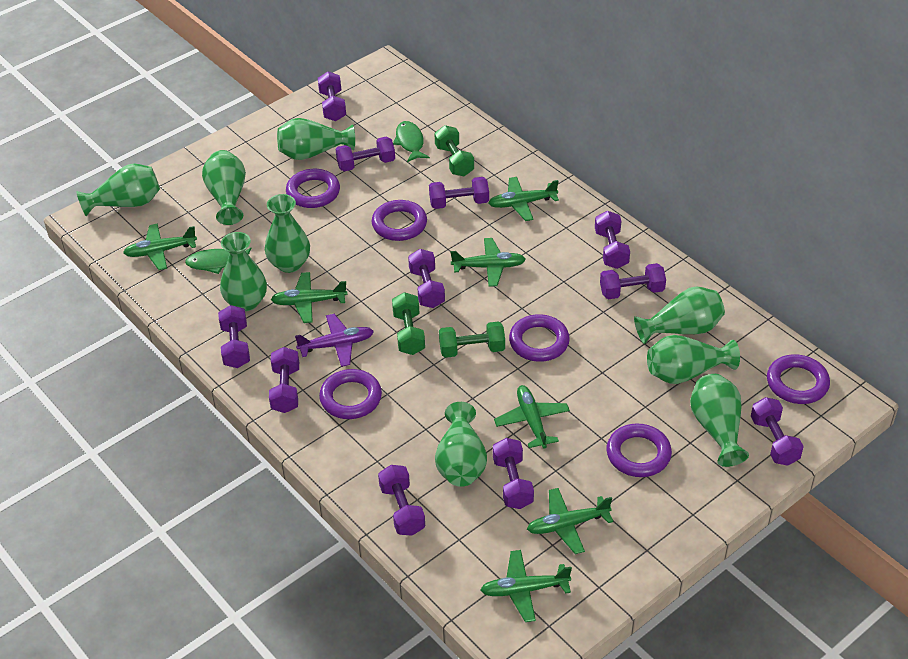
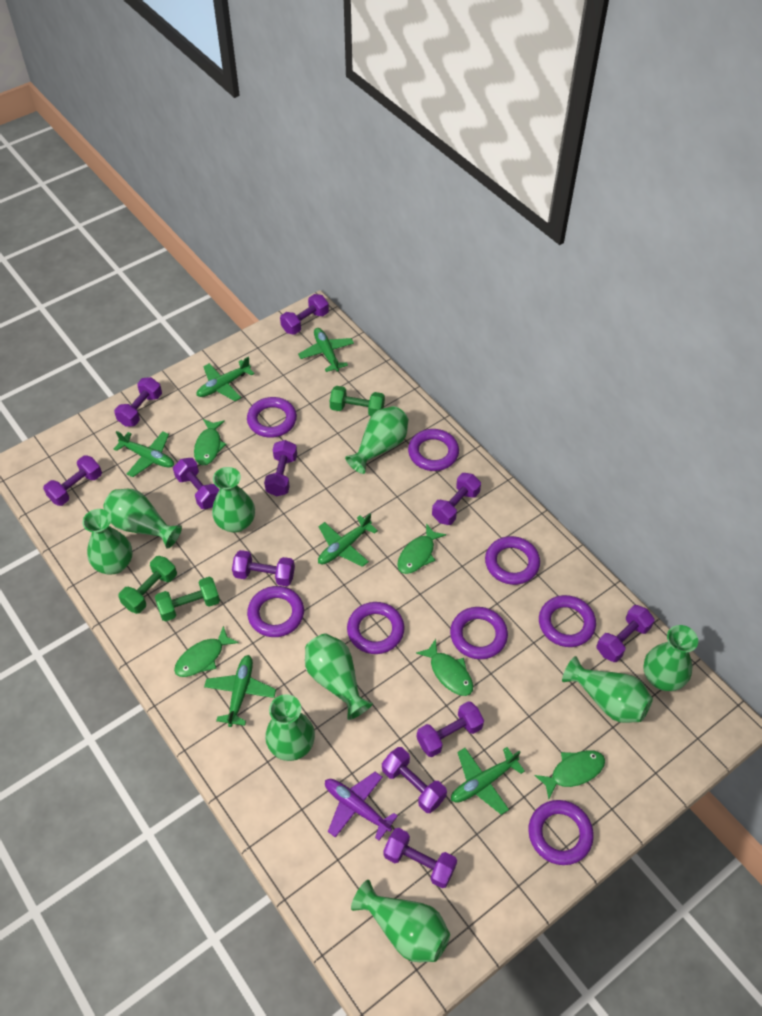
green fish: [185,248,251,274] [393,121,430,162] = 2 -> [174,626,239,677] [194,419,226,465] [397,523,446,574] [416,639,473,696] [534,750,605,799] = 5
green plane: [123,224,197,270] [271,272,348,323] [450,238,526,287] [480,550,572,622] [488,177,559,221] [494,385,570,448] [527,488,613,554] = 7 -> [114,431,174,477] [196,357,255,401] [204,655,276,727] [298,328,354,372] [318,513,378,567] [451,747,525,815] = 6
purple ring: [286,169,340,208] [319,369,382,419] [372,200,427,241] [509,314,570,362] [607,423,672,477] [767,354,830,404] = 6 -> [247,397,297,438] [247,586,304,637] [347,602,404,654] [408,429,459,471] [450,607,508,659] [485,536,540,585] [528,800,594,865] [539,595,596,647] = 8

